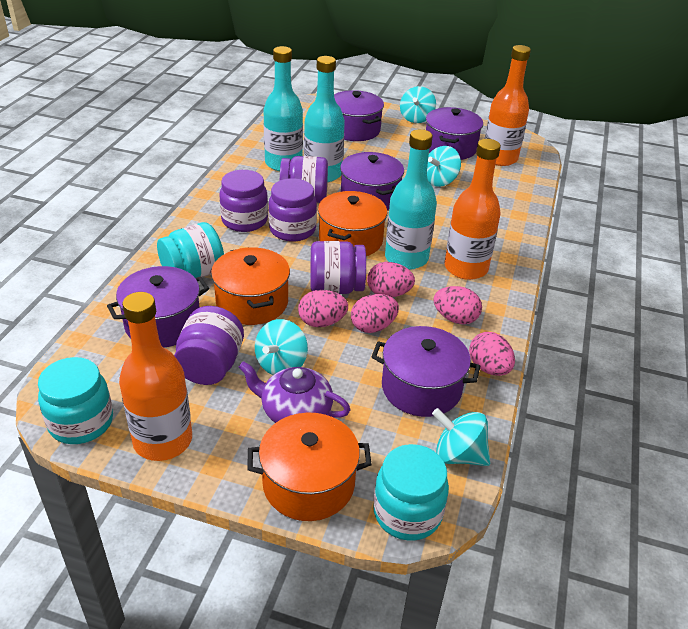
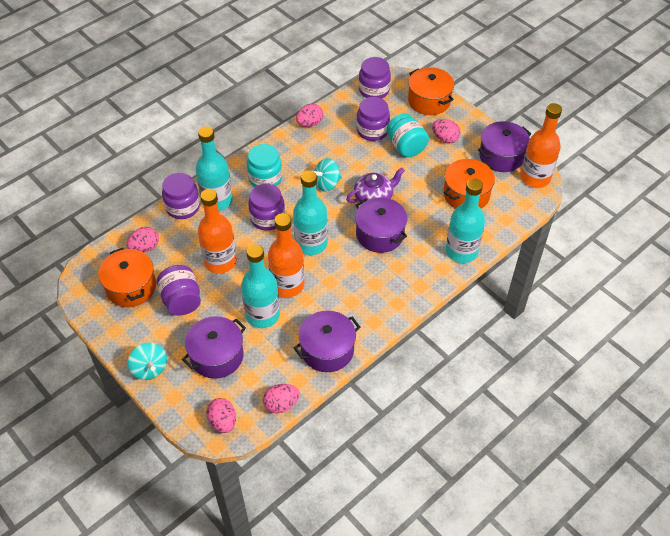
purple pot: [107,266,209,348] [334,90,384,141] [340,152,404,210] [371,326,480,417] [426,107,483,160] = 5 -> [182,316,246,379] [294,311,360,372] [355,198,407,253] [478,121,531,172] = 4
turquoise bottle: [264,46,303,171] [304,56,345,182] [385,129,437,270] = 3 -> [196,126,233,211] [241,244,280,328] [293,171,328,255] [446,178,485,263] = 4
turquoise jar: [38,357,113,444] [157,222,224,278] [373,444,449,541] = 3 -> [247,144,282,187] [387,113,429,157] = 2
turquoise spinning top: [255,319,308,375] [400,86,436,123] [427,146,461,187] [432,408,490,466] = 4 -> [128,342,167,380] [313,158,342,192] = 2

